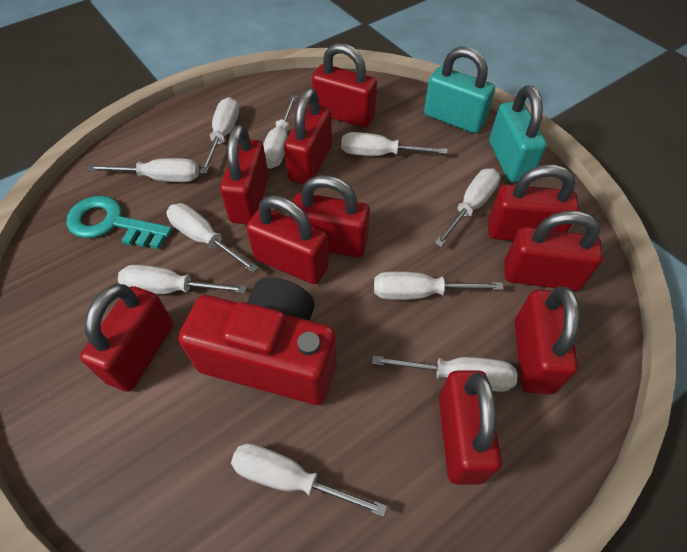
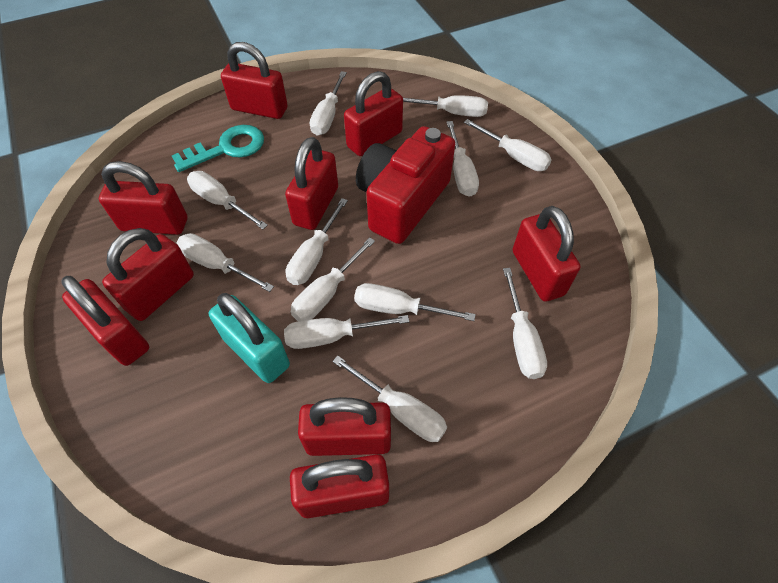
red padlock: [80,284,173,392] [220,125,269,224] [246,195,329,284] [284,88,332,184] [289,175,370,258] [312,43,377,128] [439,370,502,485] [488,165,579,241] [504,211,603,291] [515,286,580,395] = 10 -> [61,276,149,366] [99,161,187,235] [102,228,194,321] [221,42,288,119] [285,137,338,230] [290,454,389,518] [298,397,391,456] [344,71,403,156] [513,206,580,302] = 9
turquoise padlock: [424,46,495,134] [489,86,547,182] = 2 -> [209,293,290,383] = 1
white screwdriver: [88,158,199,182] [118,265,247,294] [166,203,258,273] [200,97,239,173] [231,444,387,517] [263,95,297,169] [341,132,447,156] [372,355,518,392] [374,271,504,300] [434,168,500,247] = 10 -> [177,233,274,292] [187,171,268,229] [284,315,410,349] [286,198,348,285] [291,237,375,321] [310,71,347,136] [332,355,447,442] [354,283,476,321] [403,95,488,117] [447,121,479,197] [464,119,552,171] [503,268,547,379] = 12

